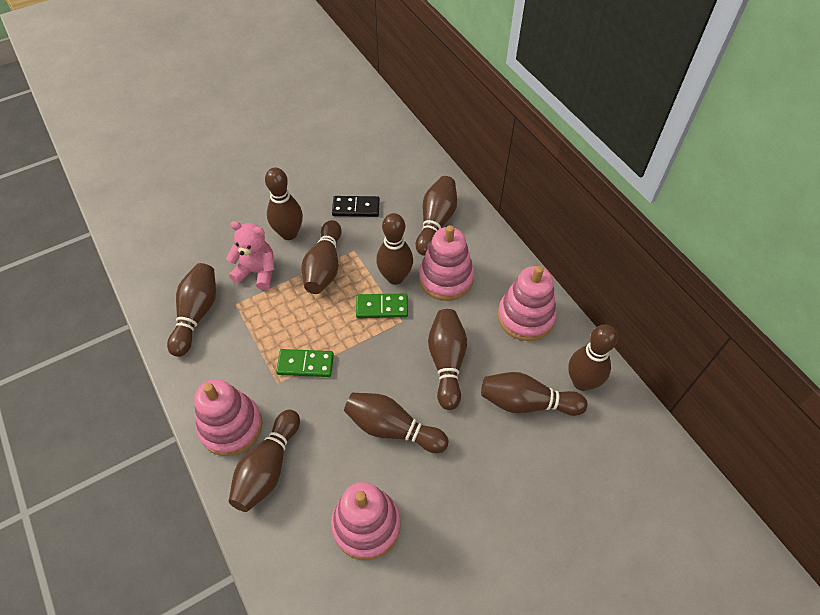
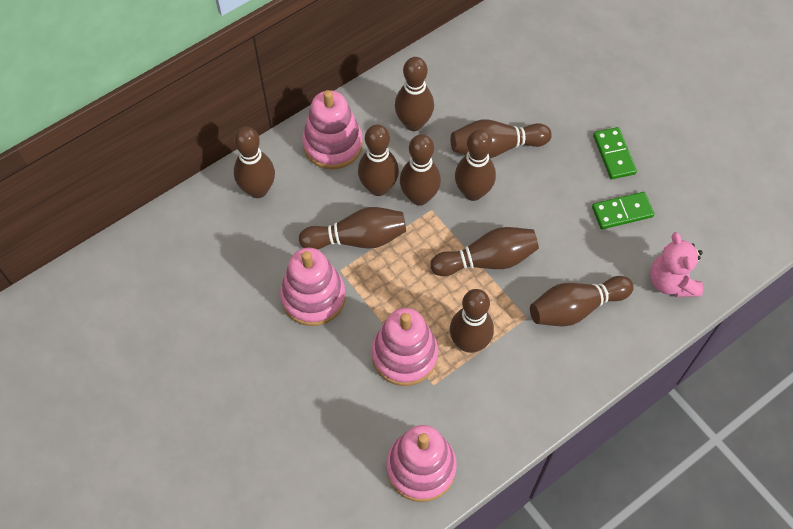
black domino: [332,196,380,217] = 1 -> none = 0

